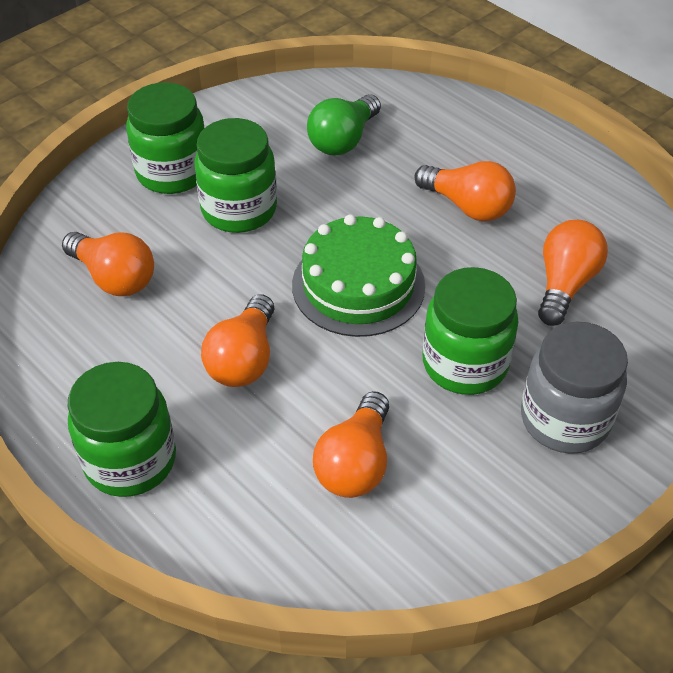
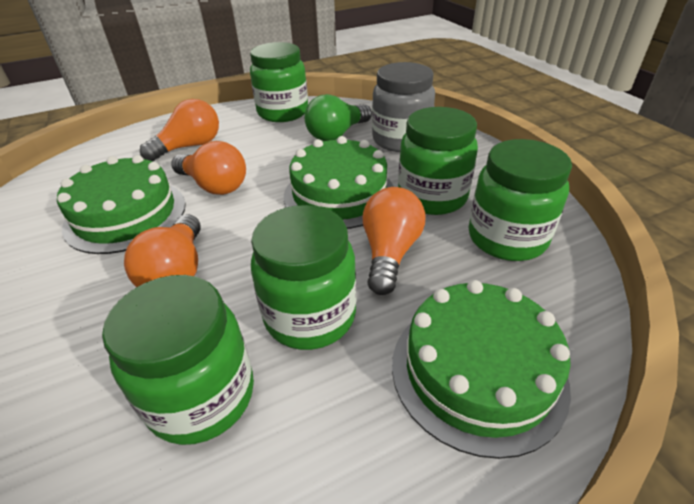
green cake: [292,214,425,337] = 1 -> [57,155,186,254] [284,136,394,229] [392,280,571,459] = 3
green jar: [68,362,176,497] [126,82,204,194] [194,118,277,233] [422,267,519,395] = 4 -> [102,275,254,445] [250,42,308,122] [251,205,356,350] [398,107,478,215] [469,139,572,261] = 5
orange light bulb: [62,232,154,296] [201,294,274,387] [313,391,389,498] [414,161,516,221] [538,220,608,326] = 5 -> [124,214,201,287] [140,99,219,161] [171,141,246,195] [363,187,426,295] = 4

